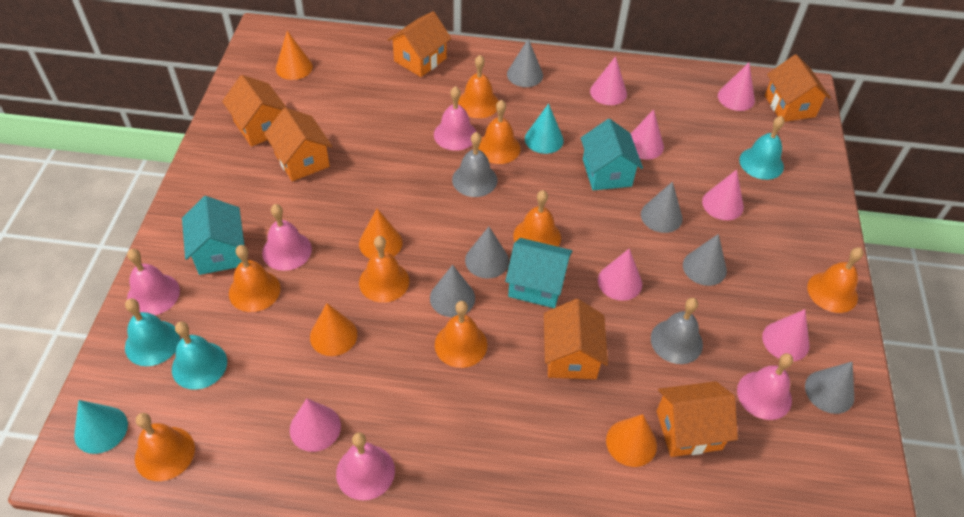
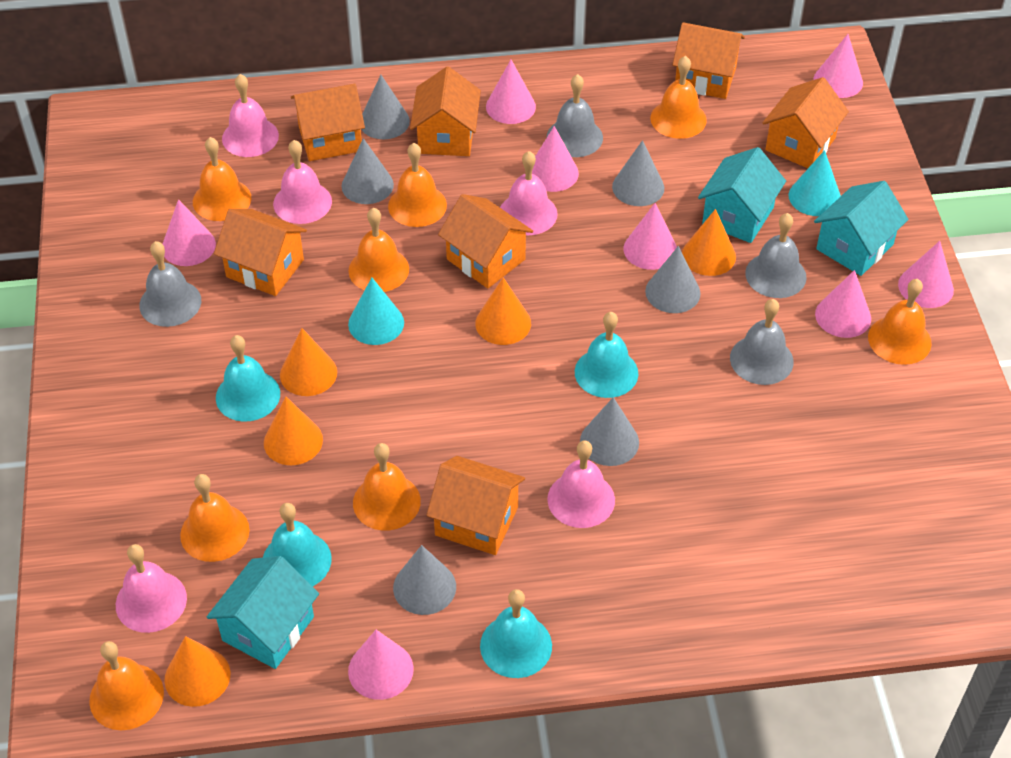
grey bell: [452,132,497,197] [651,298,703,364] = 2 -> [139,241,201,327] [547,74,603,157] [730,299,794,385] [745,213,807,298] = 4
orange cone: [276,31,313,80] [310,303,357,356] [359,209,403,258] [606,414,657,467] = 4 -> [165,636,230,707] [264,397,323,465] [280,328,337,396] [475,277,531,345] [682,209,736,276] = 5
orange house: [222,75,287,147] [264,108,332,181] [388,11,452,77] [544,299,608,379] [657,381,738,457] [765,54,831,122] = 6 -> [214,209,307,296] [291,84,365,161] [410,67,481,156] [426,456,525,555] [438,194,533,288] [672,22,745,99] [762,77,849,168] = 7
pink cone: [290,398,341,452] [590,56,627,105] [598,249,642,301] [631,109,664,160] [702,170,744,220] [718,63,755,111] [762,309,809,361] = 7 -> [163,199,216,266] [348,630,414,700] [486,60,536,124] [532,126,579,192] [624,203,677,270] [814,34,863,98] [815,270,871,338] [898,241,954,308] = 8
turquoise bell: [125,298,180,366] [172,321,227,390] [739,116,785,180] = 3 -> [216,335,280,422] [263,503,332,586] [480,589,552,678] [575,312,638,398] = 4

